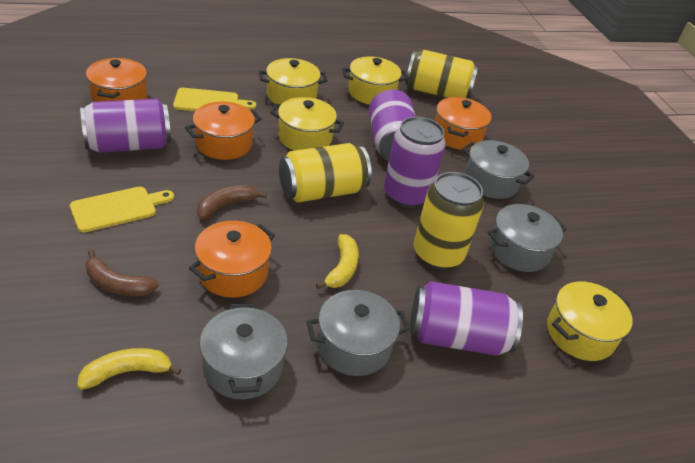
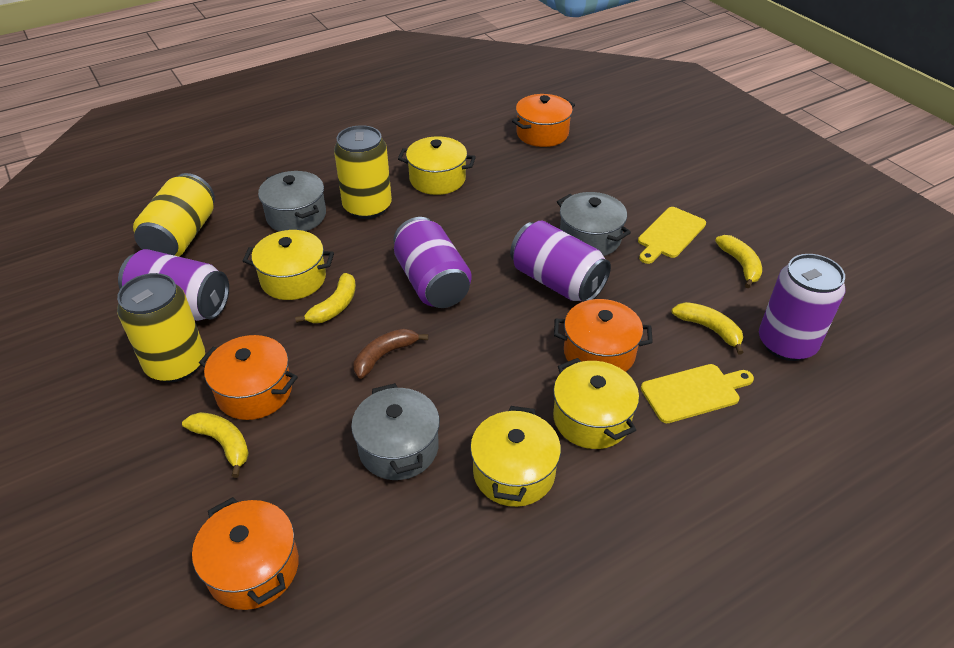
brown banana: [86,250,159,296] [197,185,267,219] = 2 -> [353,328,428,379] = 1
grey pot: [199,304,288,399] [307,290,410,376] [462,140,535,199] [487,204,567,272] = 4 -> [258,171,326,232] [351,383,440,480] [557,192,631,256] = 3
yellow banana: [77,348,181,390] [316,234,359,289] = 2 -> [182,412,249,478] [295,273,356,323] [671,302,744,355] [715,235,762,288] = 4

